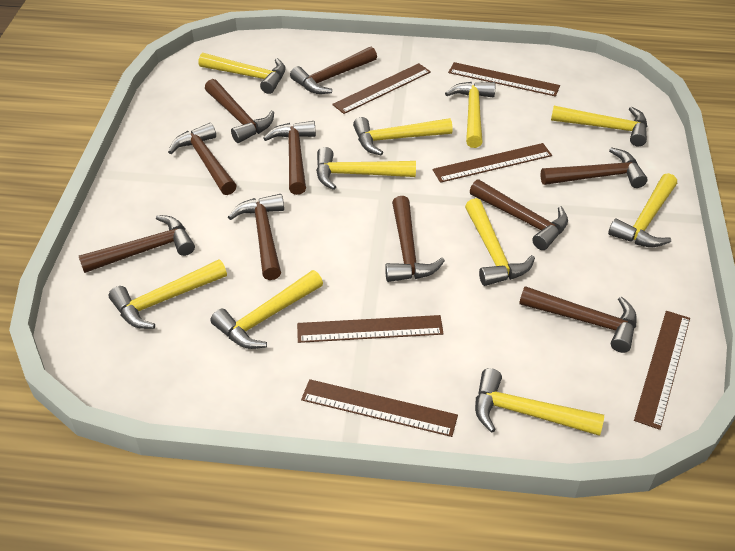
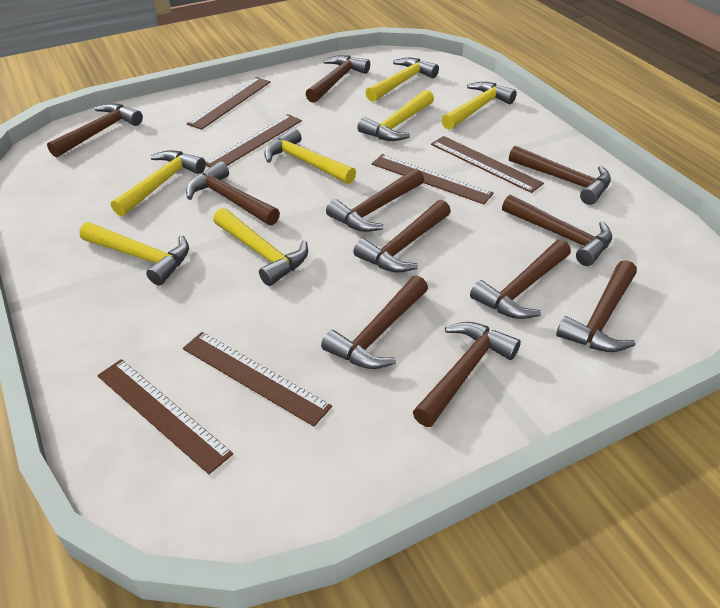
brown hammer: [79,215,195,273] [168,123,237,195] [205,79,274,143] [228,194,284,280] [263,121,316,195] [290,47,377,94] [385,196,445,282] [470,179,568,250] [519,286,637,353] [541,147,648,188] = 10 -> [47,103,143,158] [186,161,280,225] [306,55,370,103] [321,276,428,369] [326,169,424,232] [353,200,451,273] [413,322,521,427] [470,239,571,319] [502,195,612,266] [509,145,611,205] [556,260,637,352] = 11
yellow hammer: [109,259,227,329] [199,53,285,94] [210,270,323,349] [316,147,416,190] [353,117,453,155] [445,82,495,148] [465,198,535,286] [475,368,604,436] [551,106,648,147] [608,173,677,247] = 10 -> [80,222,189,285] [111,150,206,216] [213,208,308,286] [264,128,356,184] [357,90,434,141] [365,58,439,102] [441,82,517,130] = 7

